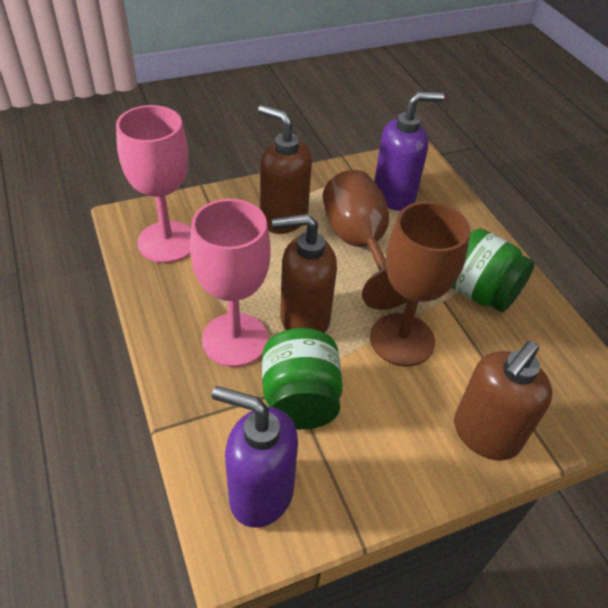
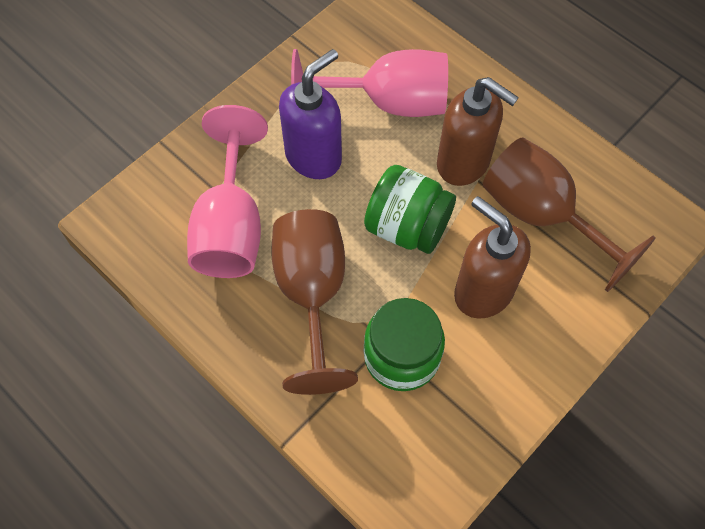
brown soap dispenser: [258,105,312,234] [272,214,337,333] [454,341,552,461] = 3 -> [437,77,519,186] [454,196,531,319] = 2
purple soap dispenser: [212,386,298,528] [374,92,444,211] = 2 -> [279,49,342,179] = 1

